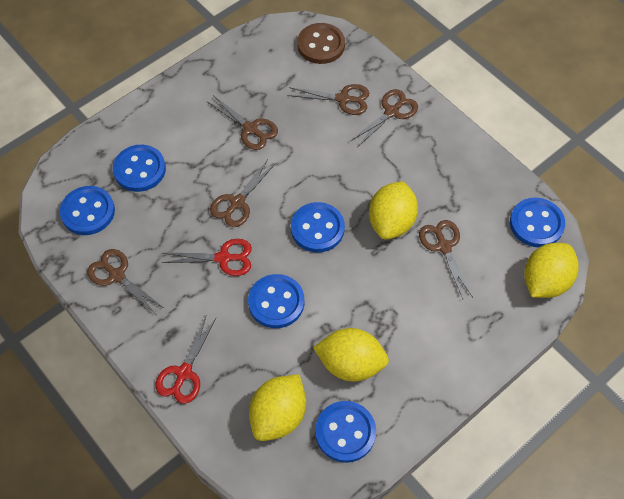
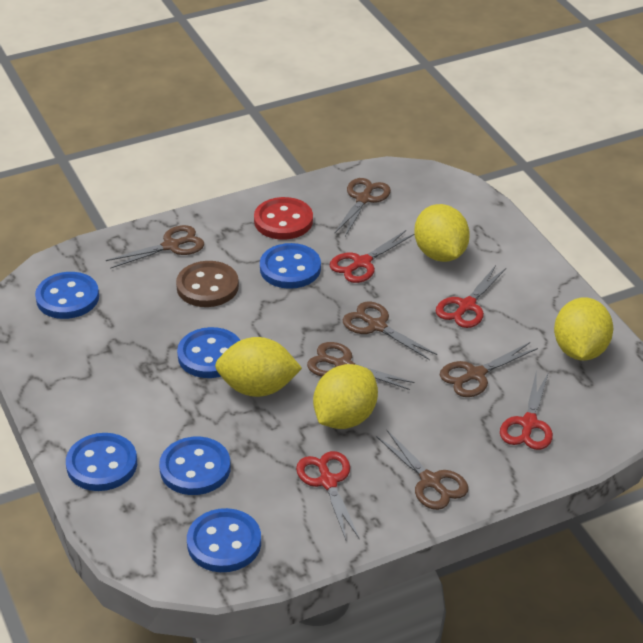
red button: none = 0 -> [254,197,313,240] = 1
red scissors: [156,314,216,403] [162,239,252,276] = 2 -> [296,451,359,540] [330,230,414,283] [436,265,506,328] [500,372,553,450] = 4

